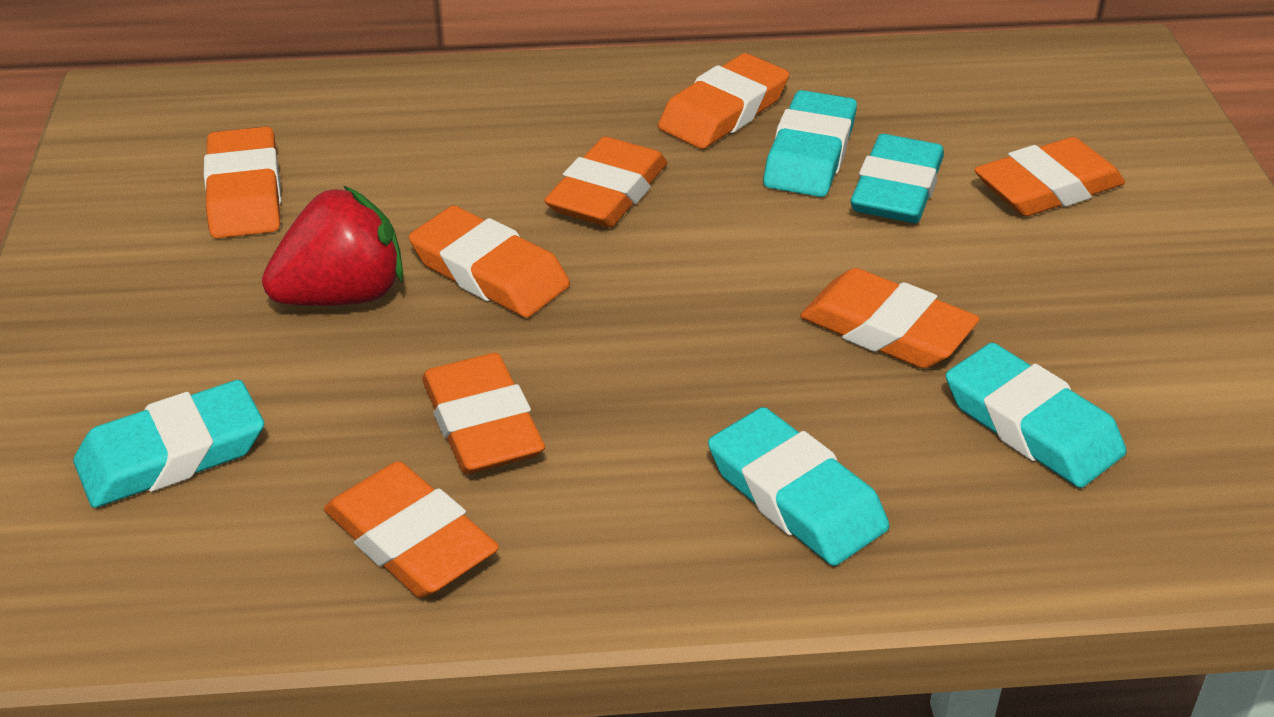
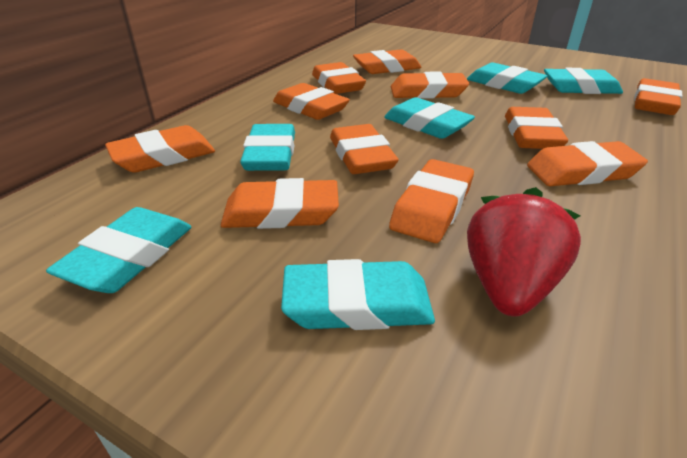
orange eraser: [204,126,281,238] [324,461,499,598] [409,206,570,318] [422,353,545,474] [544,137,667,227] [658,53,789,149] [800,268,980,369] [974,137,1125,216] = 8 -> [105,125,215,173] [221,178,339,229] [273,83,350,120] [312,62,366,94] [330,124,399,174] [353,49,422,74] [389,159,474,243] [391,72,469,99] [505,107,568,149] [527,141,648,186] [634,78,682,115] = 11
turquoise eraser: [73,380,264,508] [708,407,889,566] [763,90,857,197] [851,134,944,223] [946,343,1127,488] = 5 -> [46,207,192,293] [240,124,295,171] [281,259,435,330] [384,97,475,139] [467,63,547,94] [544,68,623,94] = 6

